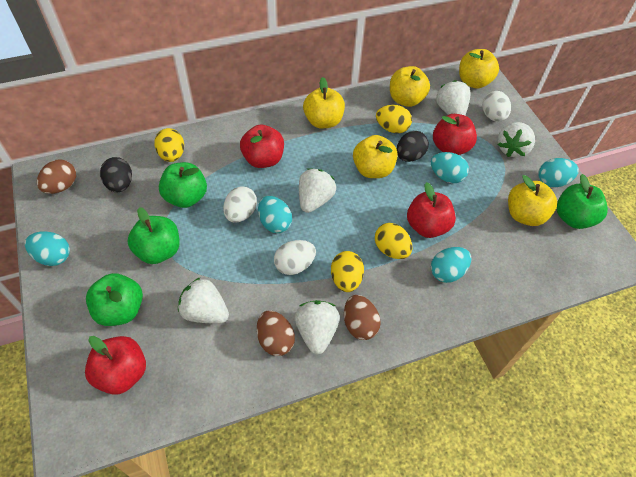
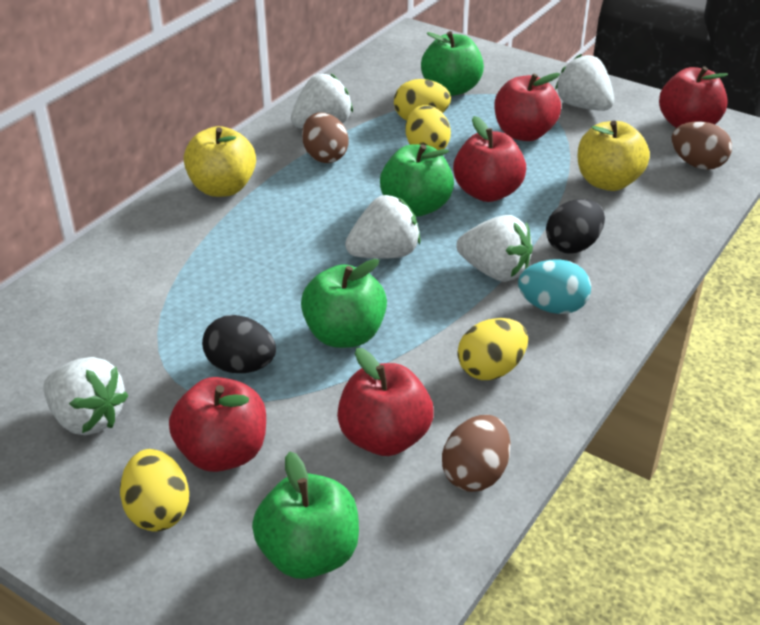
red apple: [85,336,146,395] [240,125,284,168] [407,182,456,238] [433,114,477,155] = 4 -> [169,377,266,472] [337,348,434,456] [453,116,526,202] [494,73,561,141] [659,66,728,128] = 5
turquoise egg: [25,232,70,266] [258,196,292,233] [431,152,469,183] [431,247,471,283] [538,158,579,188] = 5 -> [518,259,591,314] = 1
white egg: [223,186,257,222] [274,240,316,275] [482,91,511,122] = 3 -> none = 0
yellow apple: [303,77,345,128] [353,135,398,178] [390,66,430,107] [459,49,499,88] [508,175,557,226] = 5 -> [183,126,256,197] [578,121,650,191] = 2

